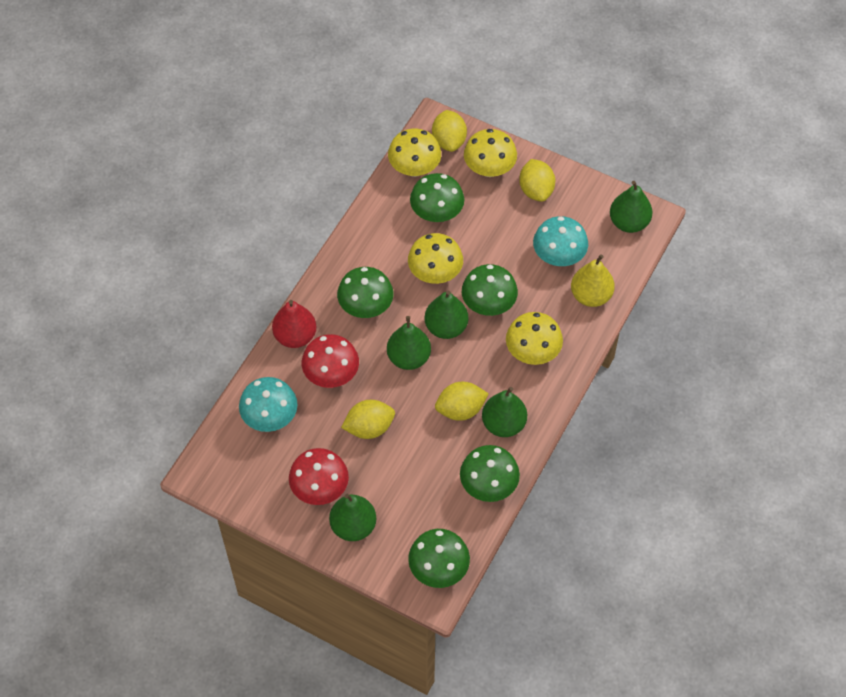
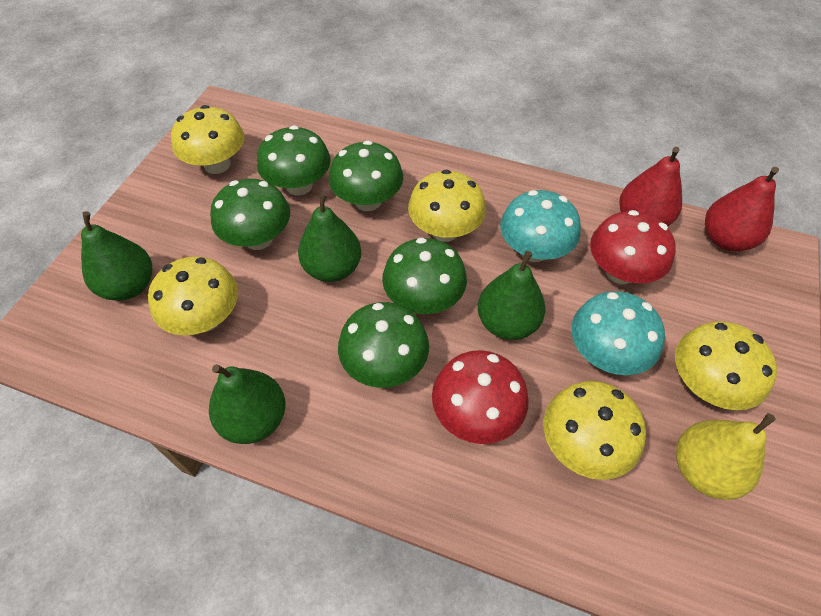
green pear: [329,494,376,541] [387,316,431,370] [425,291,468,339] [482,387,527,437] [610,181,653,233] = 5 -> [81,211,152,301] [209,364,285,444] [298,192,361,282] [478,251,545,340] = 4
red pear: [272,300,316,348] = 1 -> [619,147,682,226] [705,167,779,251] = 2
yellow lemon: [341,400,395,439] [432,110,467,152] [435,382,489,421] [519,159,555,202] = 4 -> none = 0
yellow mushroom: [388,128,441,177] [408,233,463,284] [464,129,517,177] [506,312,563,365] = 4 -> [148,257,238,335] [171,105,244,174] [408,170,486,242] [544,381,646,480] [675,321,777,410] = 5

